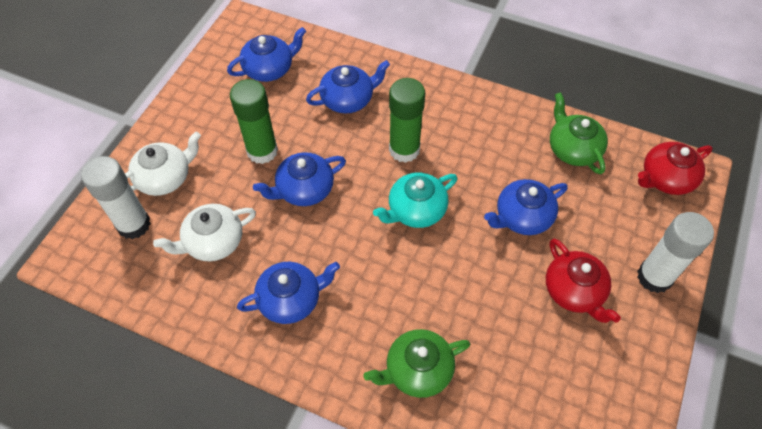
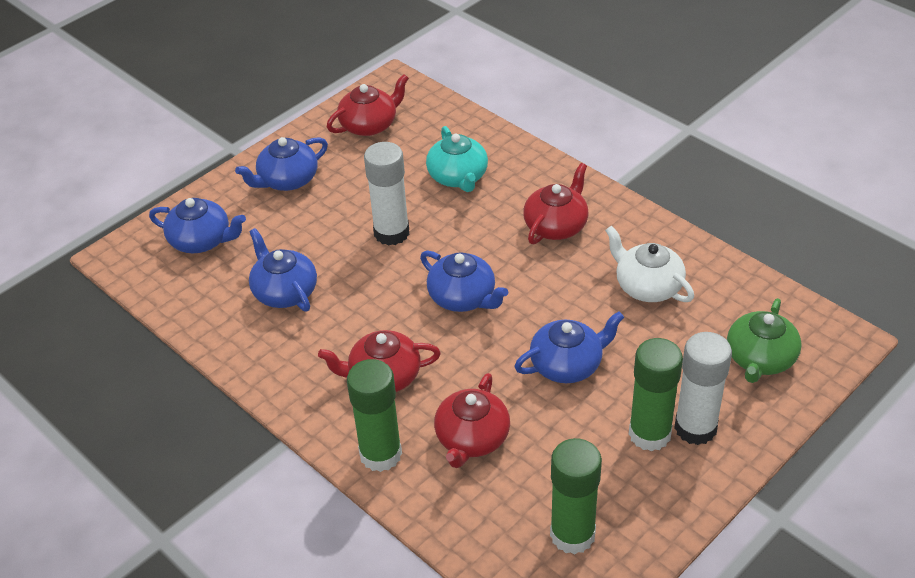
green glue stick: [230,79,278,164] [389,78,425,163] = 2 -> [347,359,402,472] [550,438,602,555] [629,338,683,451] = 3
green teapot: [364,329,470,398] [550,92,608,175] = 2 -> [727,298,802,383] = 1
red teapot: [546,239,621,323] [638,142,713,195] = 2 -> [318,330,441,392] [327,74,409,136] [434,373,510,468] [523,163,589,244] = 4
white teapot: [125,132,201,196] [153,204,256,261] = 2 -> [605,226,694,302] = 1

